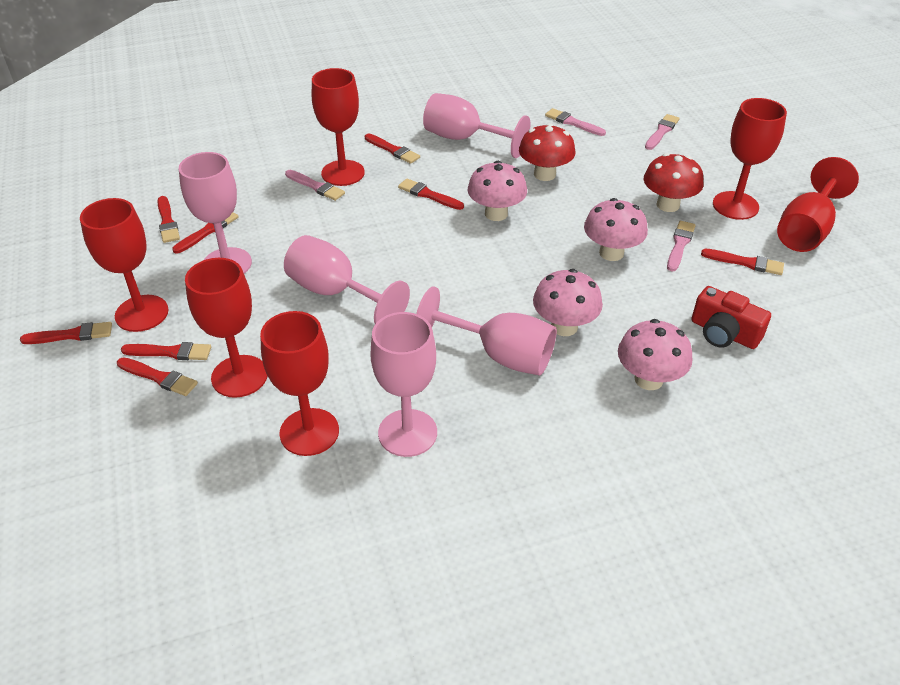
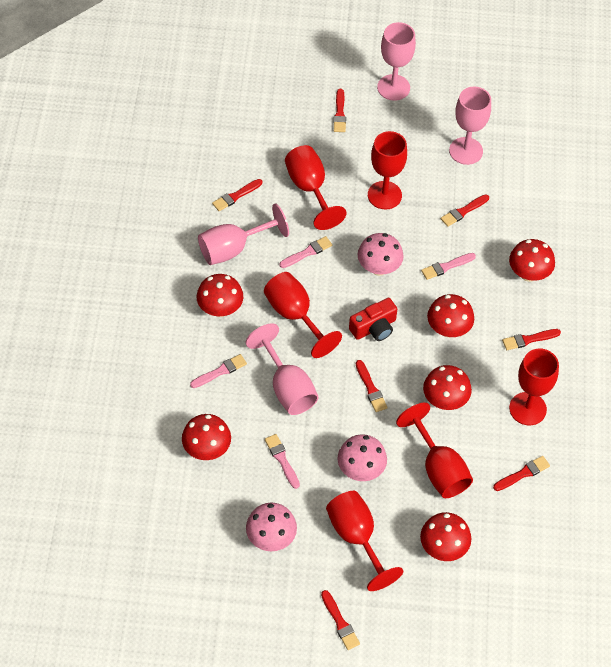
pink goblet: [179,152,252,274] [284,235,410,324] [370,312,437,457] [416,287,557,376] [423,93,530,158] = 5 -> [198,203,289,265] [246,323,319,415] [377,22,416,101] [449,87,491,165] = 4
pink mushroom: [468,161,527,221] [533,269,603,336] [584,198,648,261] [618,319,693,390] = 4 -> [246,502,297,551] [338,434,387,481] [358,233,404,276] = 3
red brush: [20,322,112,344] [117,358,198,396] [121,342,211,360] [158,196,180,243] [172,212,238,253] [365,134,420,164] [398,179,464,210] [701,249,784,275] = 8 -> [212,179,262,211] [321,590,360,650] [333,89,346,132] [356,360,388,412] [441,194,489,227] [493,456,550,491] [502,329,561,350] = 7
red mushroom: [519,123,575,181] [644,153,704,212] = 2 -> [182,414,231,460] [197,274,243,317] [420,512,471,561] [423,365,472,410] [427,294,474,337] [509,239,555,282] = 6

